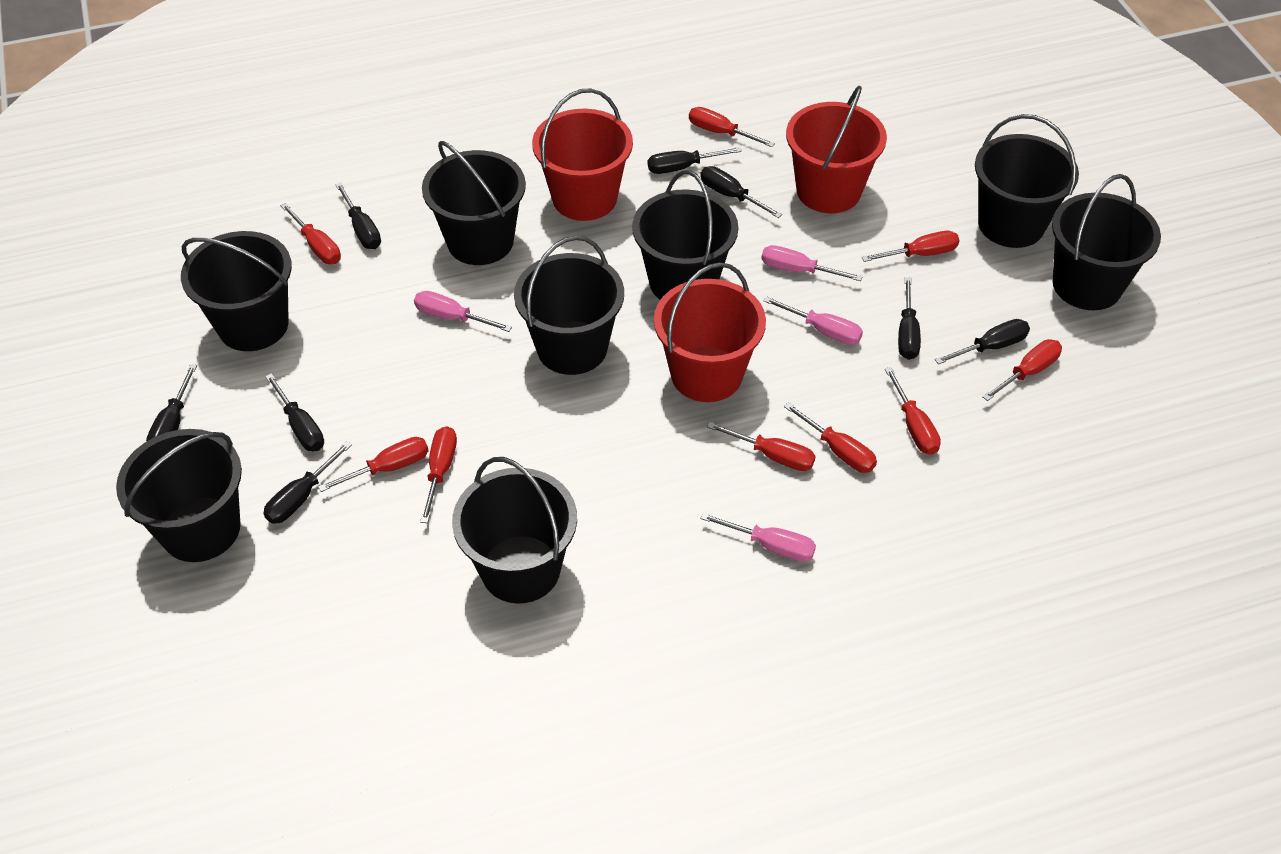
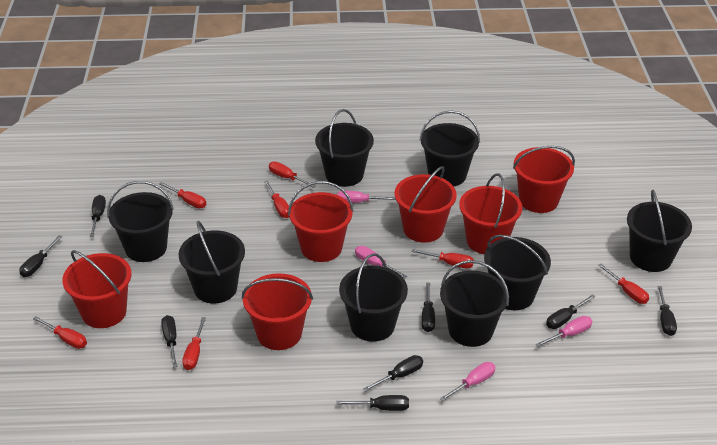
red bucket: [532,88,633,221] [654,262,766,402] [786,86,887,213] = 3 -> [62,250,131,328] [242,273,313,350] [288,181,354,262] [394,166,456,243] [459,173,522,254] [513,146,575,213] = 6
red screwdriver: [281,203,341,264] [318,437,429,492] [420,426,457,523] [689,107,775,147] [707,422,816,471] [784,402,877,473] [862,231,959,262] [885,367,941,455] [982,339,1062,401] = 9 -> [33,316,87,349] [159,182,206,208] [182,317,206,370] [264,181,289,218] [269,161,316,188] [412,249,474,268] [598,264,649,304] = 7

